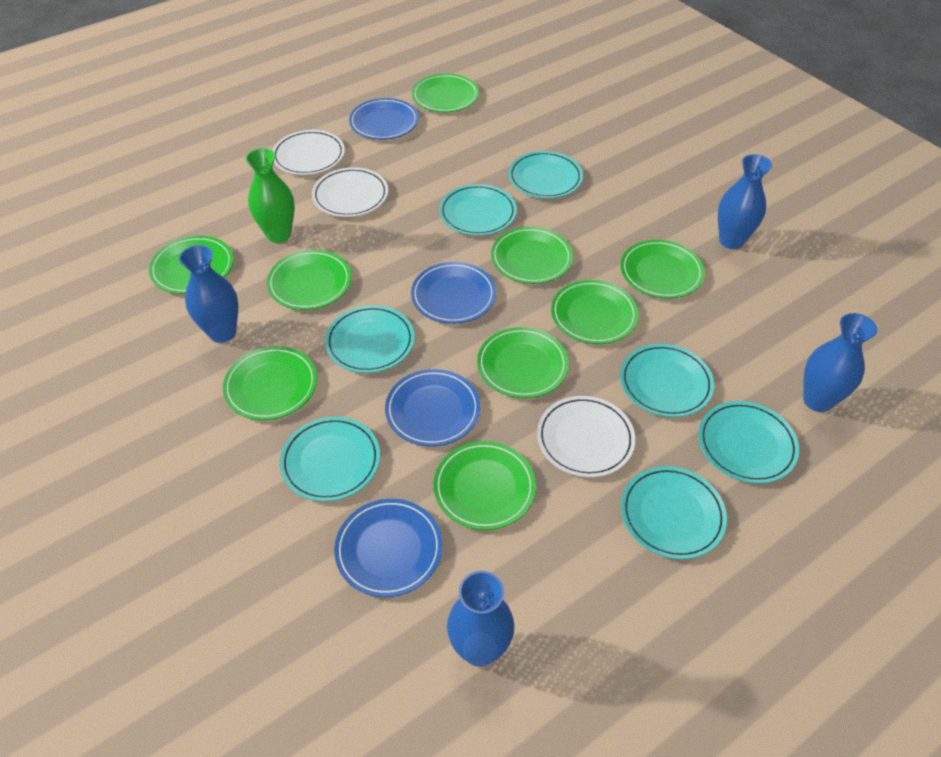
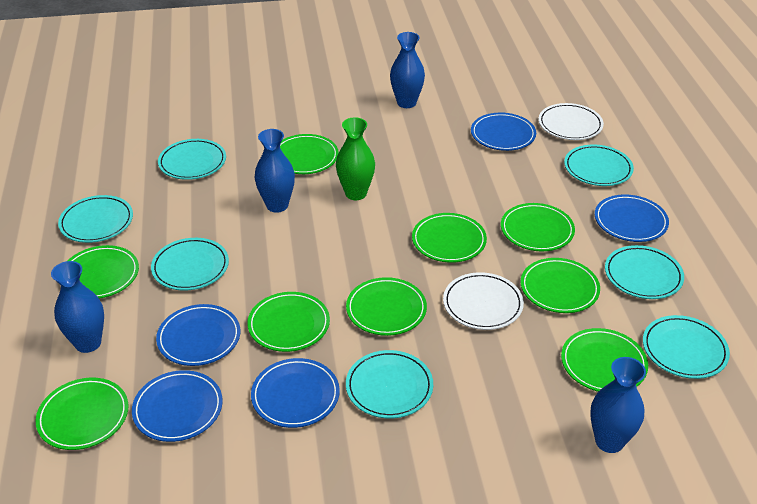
blue plate: [334,499,442,597] [349,98,419,140] [385,369,480,447] [411,262,496,324] = 4 -> [132,370,223,442] [156,304,240,366] [251,358,340,428] [471,113,536,151] [595,194,669,242] = 5
white plate: [272,130,345,175] [312,167,388,217] [537,396,635,477] = 3 -> [443,272,524,330] [539,103,604,140] = 2

